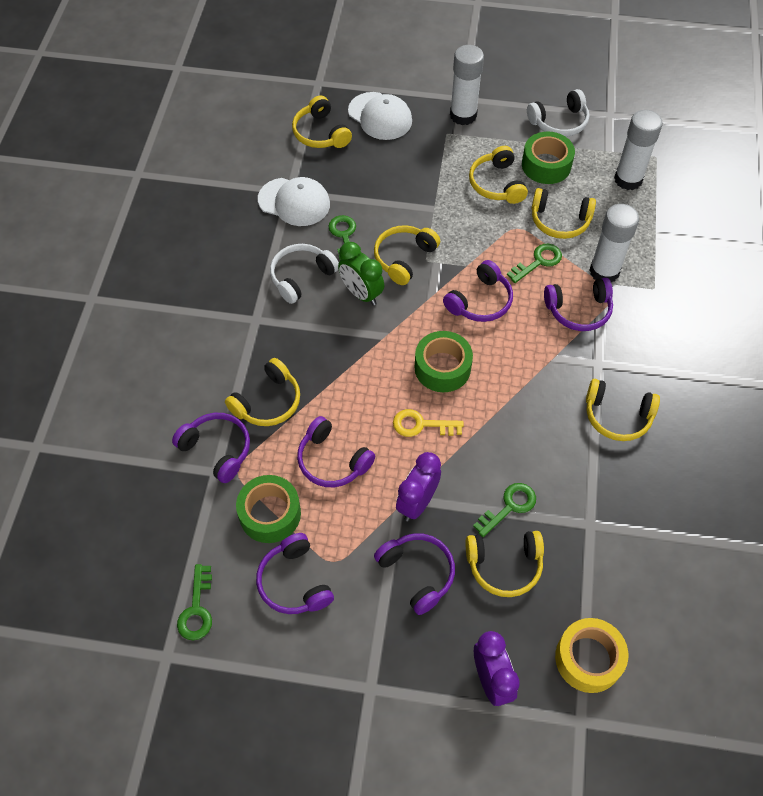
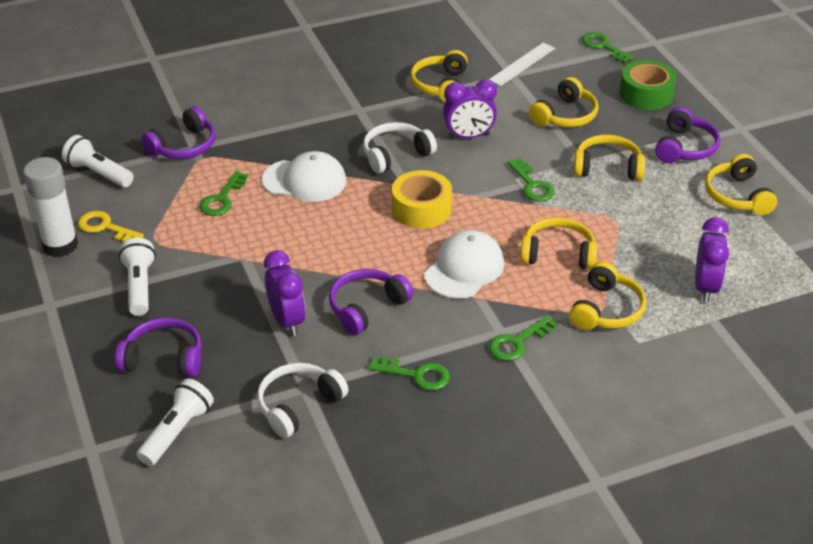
green clock: [338,242,384,306] = 1 -> none = 0
green key: [177,564,212,640] [328,215,356,260] [473,483,536,537] [507,244,562,283] = 4 -> [200,171,248,216] [368,356,450,391] [489,315,558,361] [507,158,555,202] [582,32,634,63] = 5
green tape: [236,475,301,543] [414,331,473,392] [522,132,575,184] = 3 -> [620,60,677,110] = 1
purple clock: [396,452,441,521] [474,631,520,706] = 2 -> [264,250,306,336] [443,79,497,139] [695,217,729,302] = 3
purple headphones: [172,413,250,483] [256,533,334,614] [297,416,375,487] [374,533,455,615] [443,260,513,322] [544,278,613,331] = 6 -> [115,318,202,377] [141,106,215,159] [329,269,413,335] [655,107,720,163] = 4
white flashlight: none = 0 -> [62,135,134,187] [119,238,156,316] [137,379,214,466] = 3
white glue stick: [450,45,484,125] [590,204,639,282] [614,110,663,190] = 3 -> [23,157,78,257] = 1
white ruler: none = 0 -> [489,43,555,86] = 1
yellow headphones: [225,358,300,426] [292,96,352,148] [374,225,440,285] [466,531,544,597] [469,146,528,204] [532,188,596,239] [586,379,660,441] = 7 -> [411,50,468,102] [520,217,597,270] [529,77,599,127] [569,262,646,330] [574,135,645,181] [705,154,777,216] = 6

